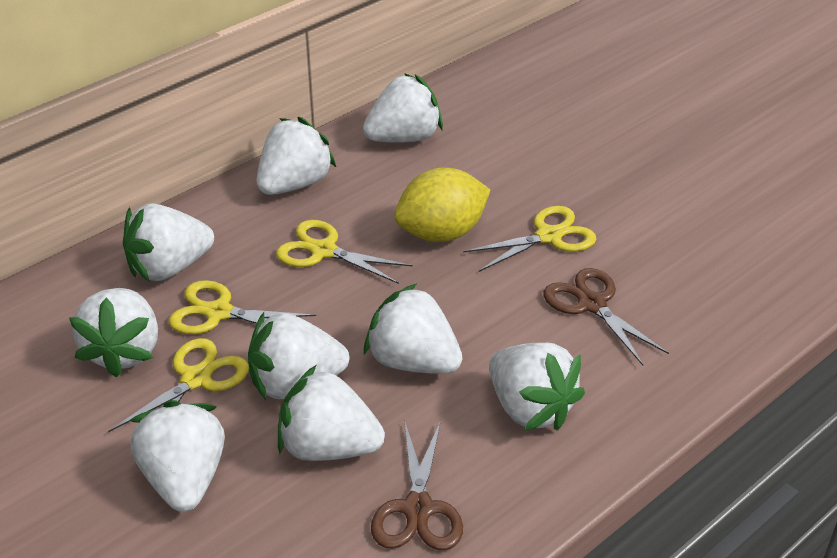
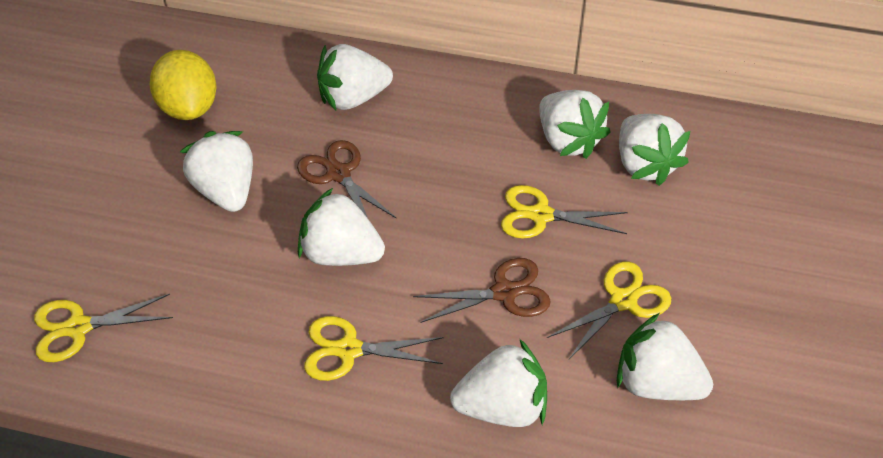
white strawberry: [69,288,158,378] [123,203,214,282] [129,400,225,512] [248,312,349,401] [256,117,336,195] [278,365,385,461] [363,73,443,143] [364,283,463,374] [489,343,585,431] = 9 -> [180,131,253,212] [298,188,385,266] [317,44,393,110] [450,339,547,427] [539,90,610,159] [617,313,713,400] [619,114,690,186] = 7

